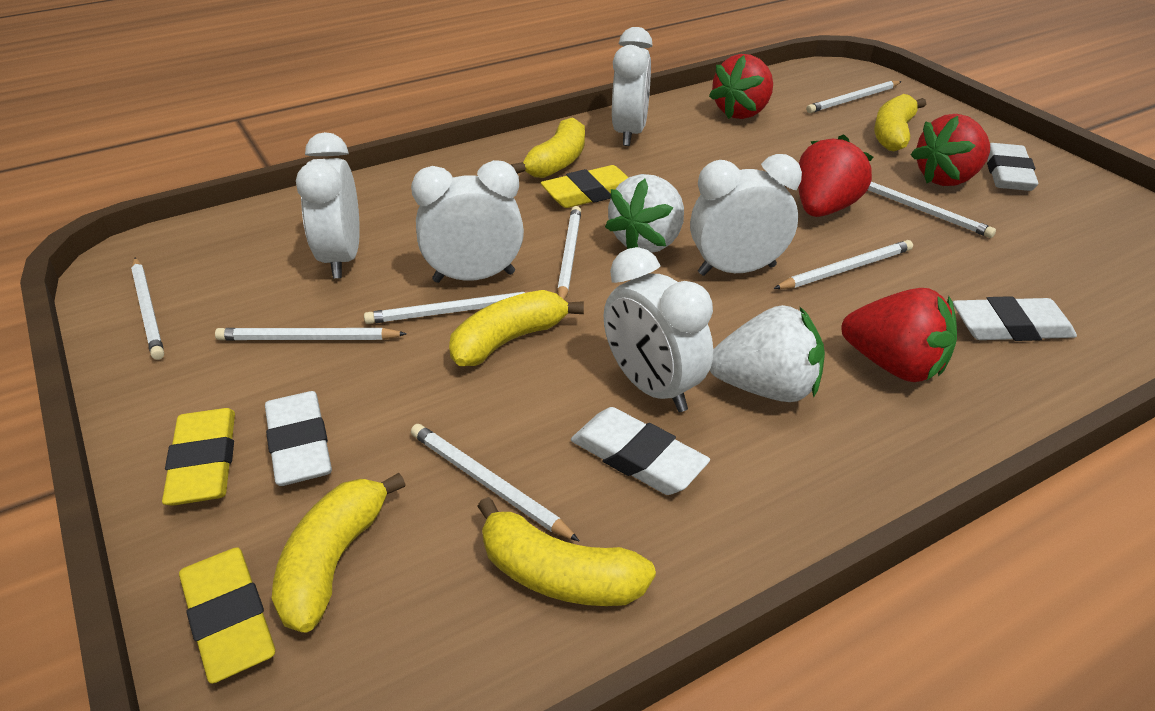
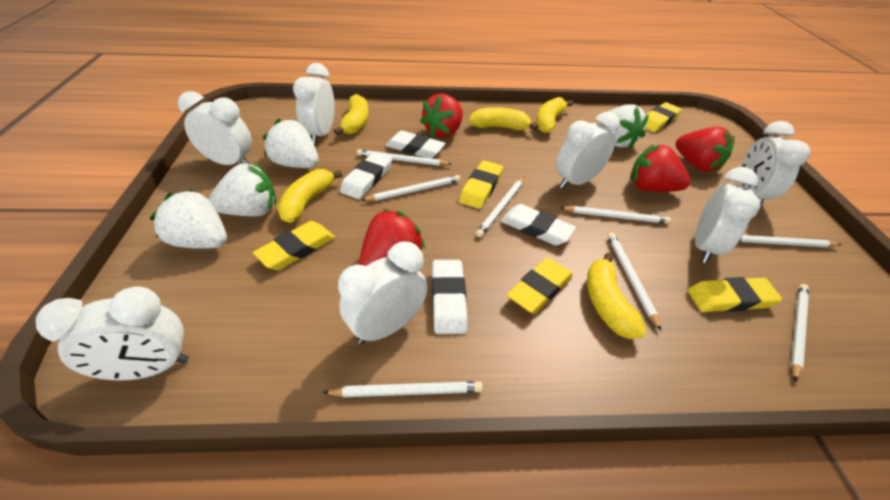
white clock: [296,132,360,278] [411,160,524,283] [604,247,713,412] [612,27,653,146] [690,154,802,276] = 5 -> [36,287,189,380] [178,91,252,165] [293,63,335,144] [338,242,428,344] [556,112,620,189] [695,167,760,263] [740,121,810,209] = 7
white strawberry: [605,174,684,253] [710,305,825,402] = 2 -> [150,189,227,249] [208,163,276,216] [263,119,319,168] [600,104,649,149] = 4
yellow eraser: [162,408,235,506] [179,547,275,684] [541,165,629,208] = 3 -> [253,221,335,270] [459,160,503,209] [507,258,573,314] [645,102,682,132] [688,277,782,312] = 5

